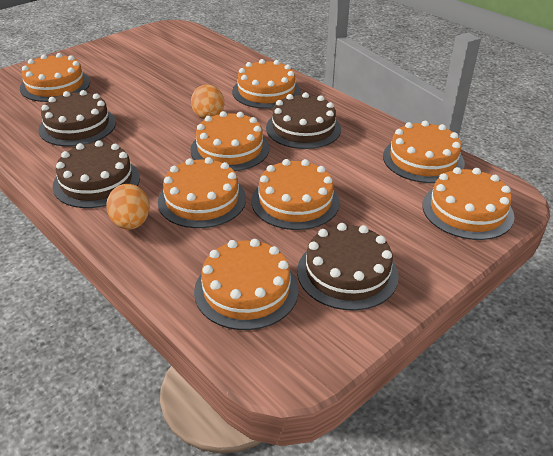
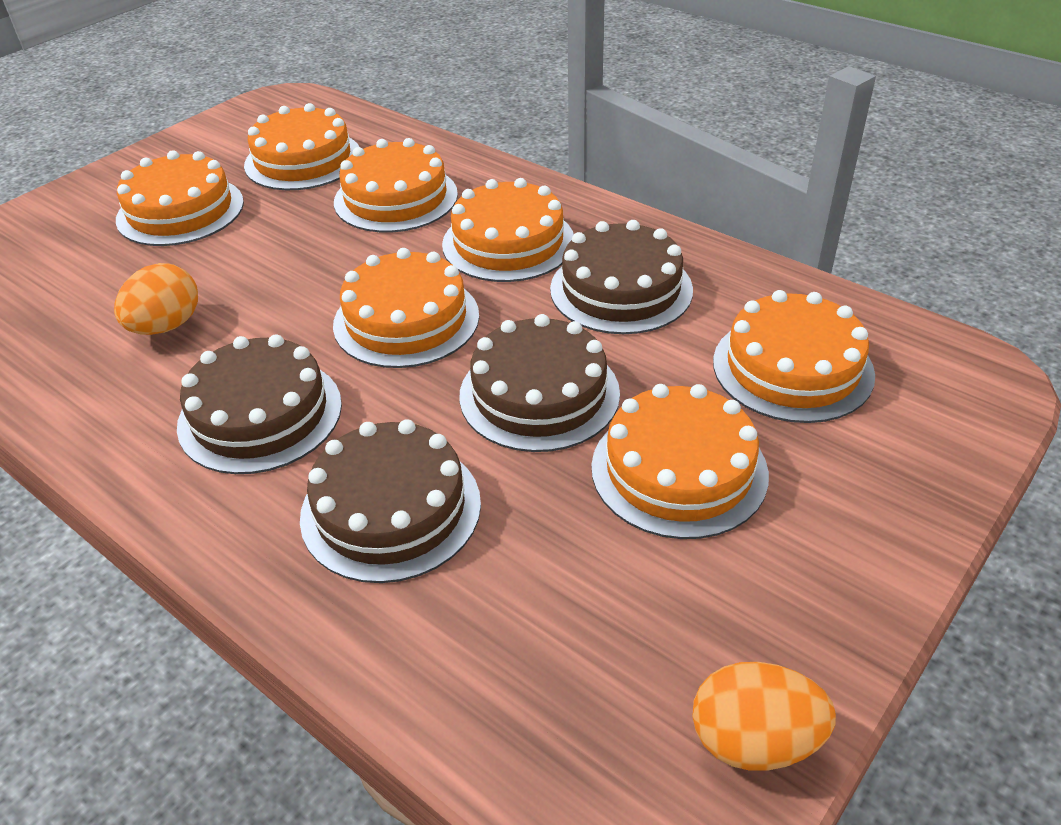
orange cake: [20,53,90,102] [158,157,246,228] [190,111,269,171] [194,239,298,330] [232,59,301,109] [251,159,340,230] [383,121,465,183] [422,167,514,240] = 8 -> [116,150,244,246] [244,103,359,190] [333,248,479,368] [334,138,458,233] [442,178,574,282] [591,384,769,539] [713,290,875,423] = 7

